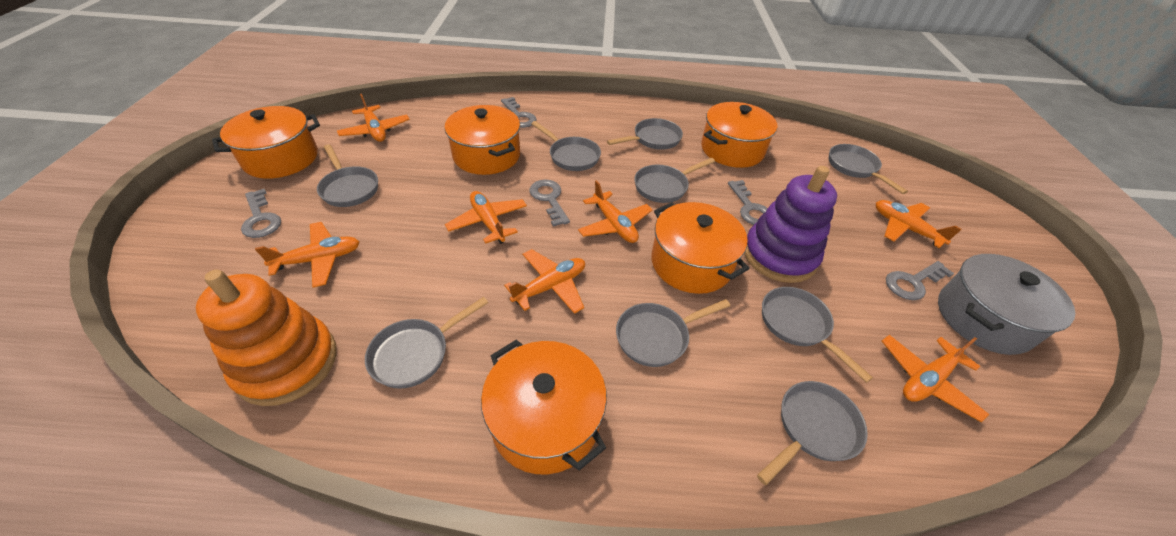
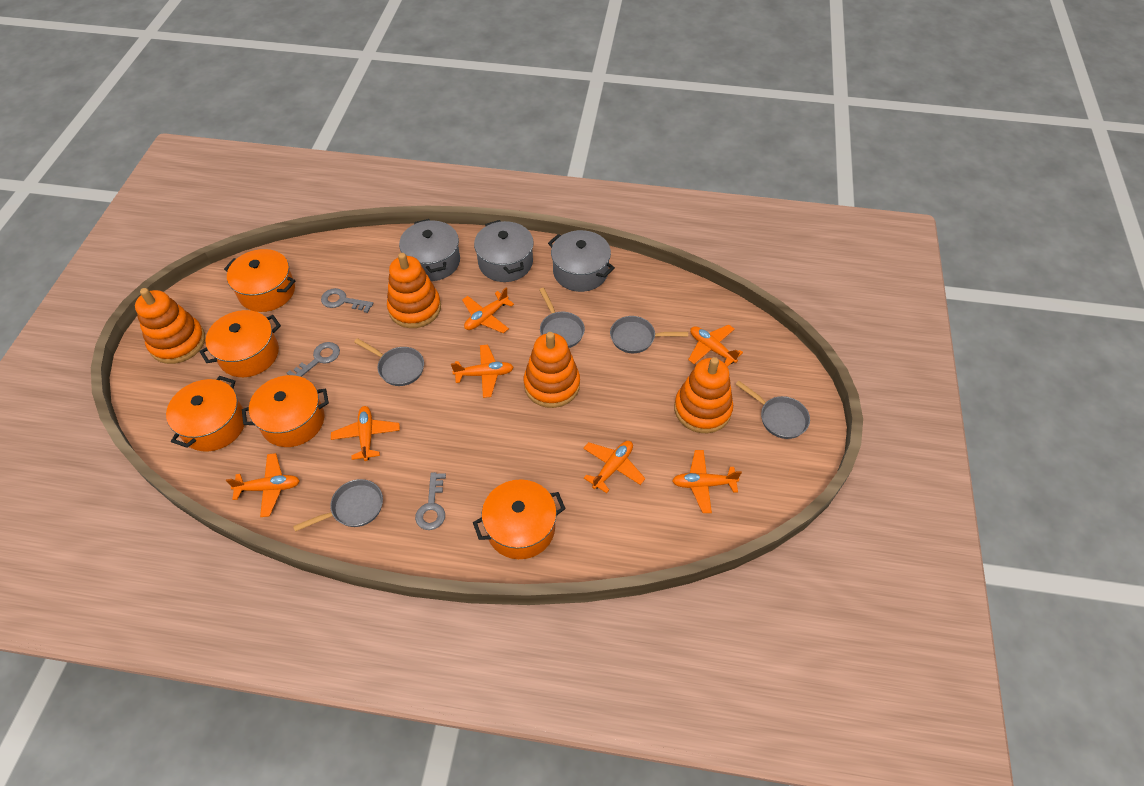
grey key: [241,189,281,238] [501,97,537,128] [530,180,570,227] [728,180,767,225] [886,261,954,300] = 5 -> [287,342,340,377] [321,288,373,313] [415,472,446,530] = 3
grey pan: [317,144,378,207] [365,297,488,389] [531,121,601,171] [607,118,683,150] [616,299,730,367] [634,158,715,203] [757,381,868,485] [762,287,873,383] [829,144,908,194] = 9 -> [293,479,383,532] [354,338,424,386] [539,288,585,348] [610,316,688,353] [735,381,810,439] = 5
grey pot: [938,254,1075,355] = 1 -> [399,219,460,281] [474,220,534,282] [548,230,615,292] = 3
orange stacking toy: [196,270,337,406] = 1 -> [135,288,205,364] [387,253,441,328] [524,332,580,408] [674,357,733,433] = 4
purple stacking toy: [744,166,837,283] = 1 -> none = 0

